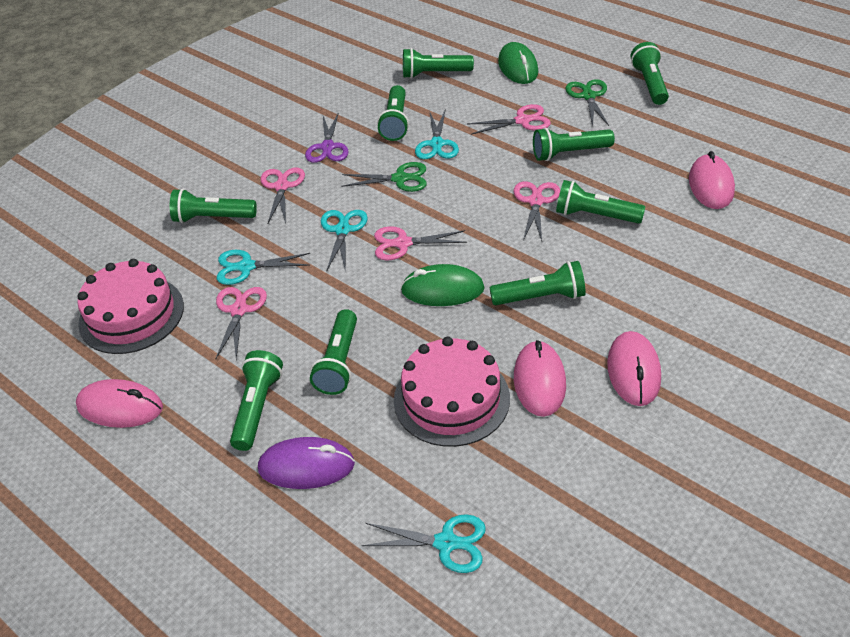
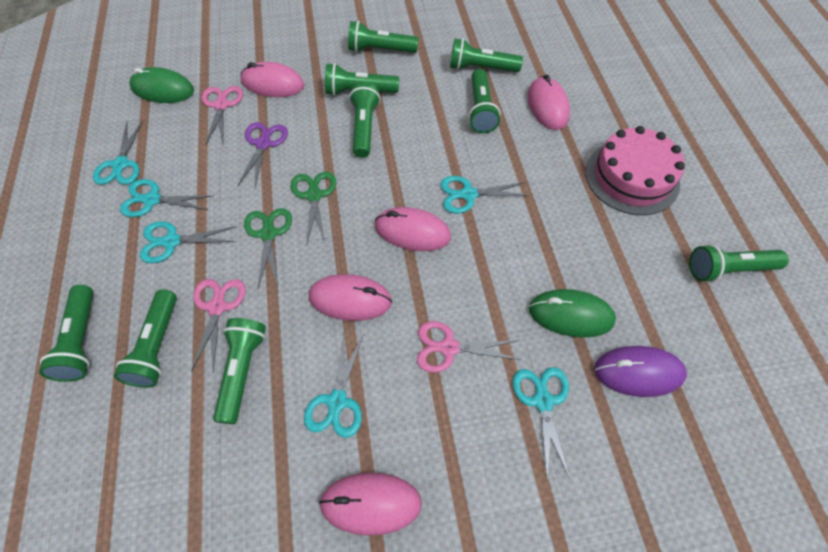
pink cake: [77,259,184,354] [394,337,510,447] = 2 -> [586,126,685,215] = 1
pink mouse: [76,379,163,428] [514,340,566,417] [607,331,661,406] [689,151,735,209] = 4 -> [240,62,304,97] [309,274,392,321] [319,473,422,536] [375,207,451,251] [527,75,570,130] = 5
pink scissors: [216,287,267,359] [260,167,305,223] [374,226,467,261] [467,104,551,135] [513,181,560,241] = 5 -> [191,279,246,372] [202,86,243,144] [417,321,521,373] = 3
turquoise scissors: [217,250,310,285] [321,210,368,272] [361,514,486,573] [415,111,459,159] = 4 -> [93,120,143,185] [120,179,213,217] [140,221,236,263] [304,333,364,438] [440,176,530,214] [512,367,570,479] = 6

